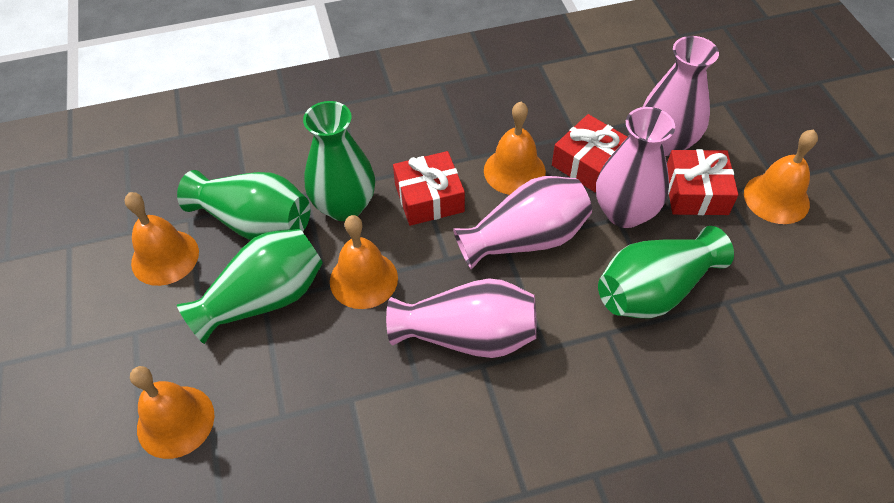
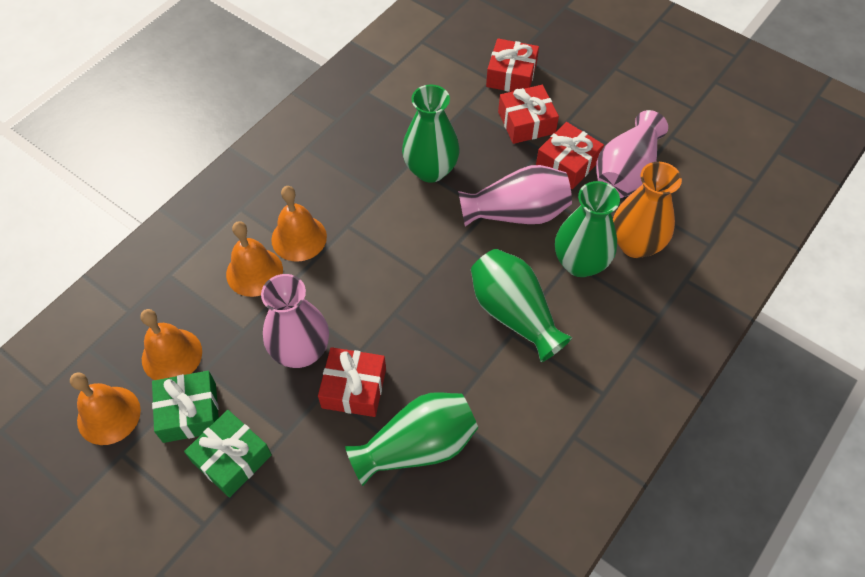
green gift: none = 0 -> [152,371,219,443] [184,410,272,498] = 2
orange bell: [125,192,199,286] [130,366,215,459] [330,215,398,309] [484,102,546,195] [744,130,818,224] = 5 -> [70,373,141,445] [140,309,202,380] [226,221,283,297] [271,186,327,262] = 4
orange vase: none = 0 -> [613,162,682,258] = 1
pink vase: [386,278,537,358] [453,176,592,270] [596,107,675,228] [643,36,719,156] = 4 -> [261,274,329,368] [458,165,572,227] [596,110,668,198] = 3
red gift: [393,151,465,226] [552,114,627,192] [667,149,738,215] = 3 -> [318,347,386,417] [486,38,539,92] [498,85,559,144] [536,122,604,189] = 4

